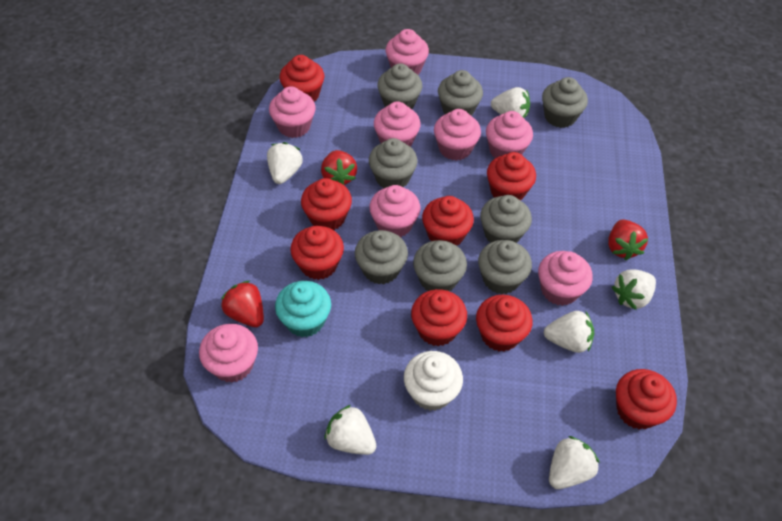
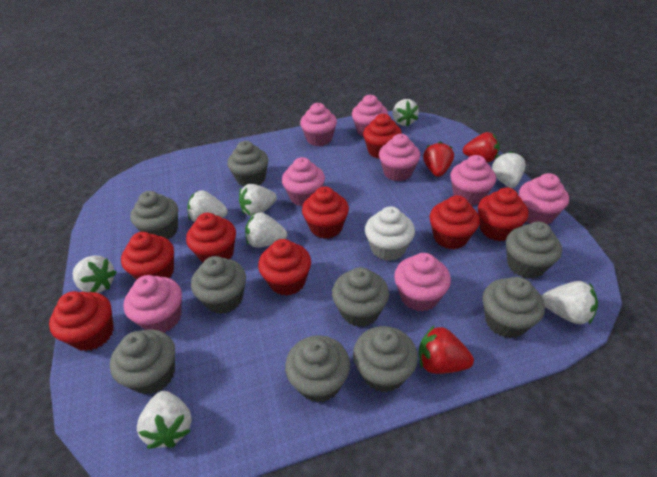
grey cupcake: [355,230,408,284] [369,138,417,188] [377,63,422,109] [413,240,467,291] [438,70,483,116] [478,240,532,294] [480,195,532,243] [542,77,588,128] = 8 -> [110,329,175,394] [130,191,178,240] [191,256,246,314] [227,141,268,187] [285,335,350,403] [332,267,389,327] [353,326,418,392] [483,277,545,338] [506,222,562,278] = 9
turquoise cupcake: [275,281,331,337] = 1 -> none = 0
white strawberry: [267,142,303,184] [325,405,376,455] [491,87,530,118] [544,311,594,353] [549,436,600,489] [612,270,656,310] = 6 -> [73,255,117,293] [137,391,192,449] [187,190,228,222] [239,184,277,216] [245,213,287,248] [393,99,419,127] [492,151,526,188] [542,281,598,325] = 8

